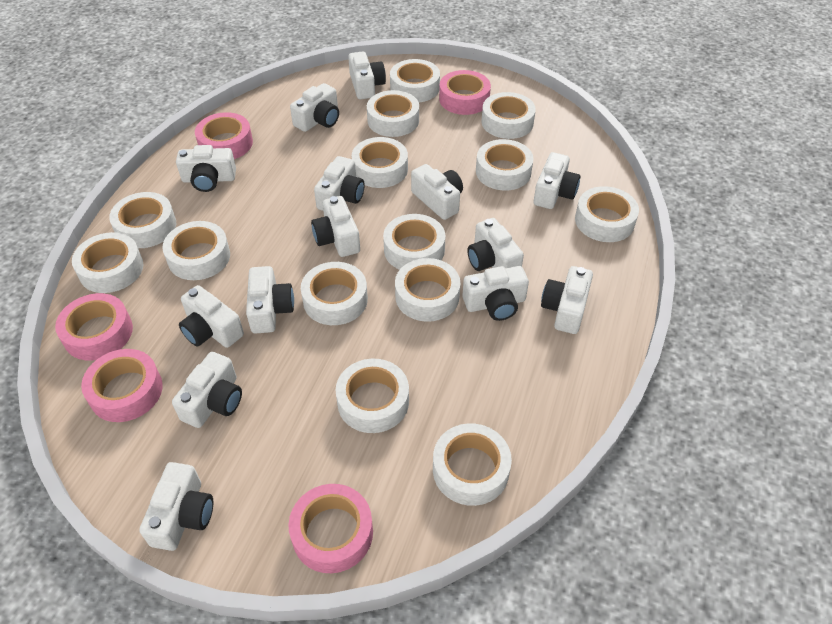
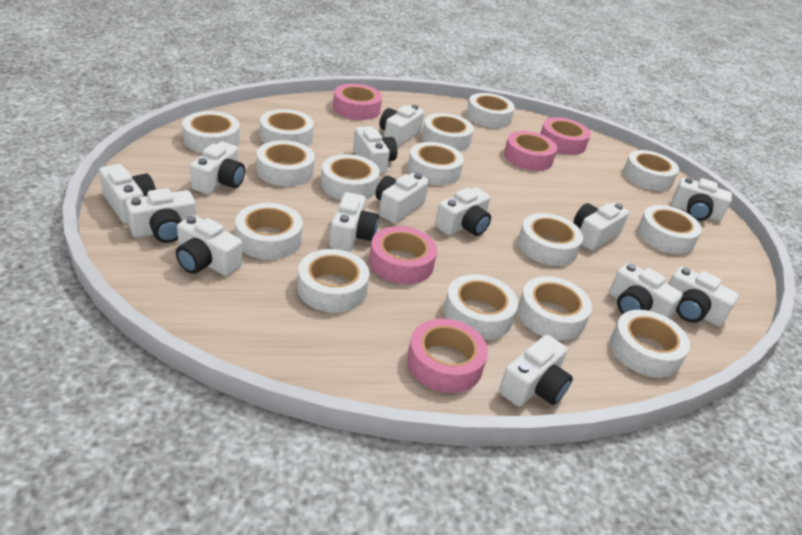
white tape: [72,232,143,293] [109,192,176,248] [162,221,230,280] [301,262,368,325] [336,359,409,433] [352,137,408,188] [367,90,419,137] [383,214,445,270] [390,59,440,102] [395,258,460,322] [433,423,512,506] [476,139,534,191] [481,92,536,139] [575,186,639,242] = 14 -> [182,111,240,153] [235,203,303,260] [256,140,315,186] [260,109,314,147] [297,249,370,313] [321,154,380,200] [408,142,464,185] [422,113,474,152] [444,274,518,339] [466,93,515,128] [518,213,583,266] [518,276,592,340] [610,310,690,378] [623,150,679,191] [638,205,702,254] = 15

